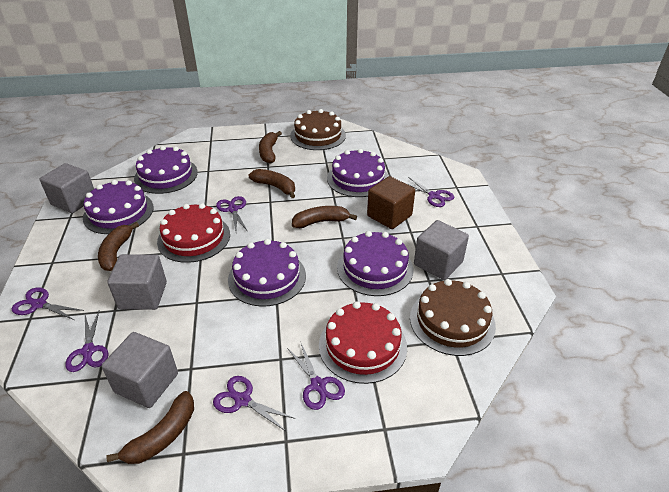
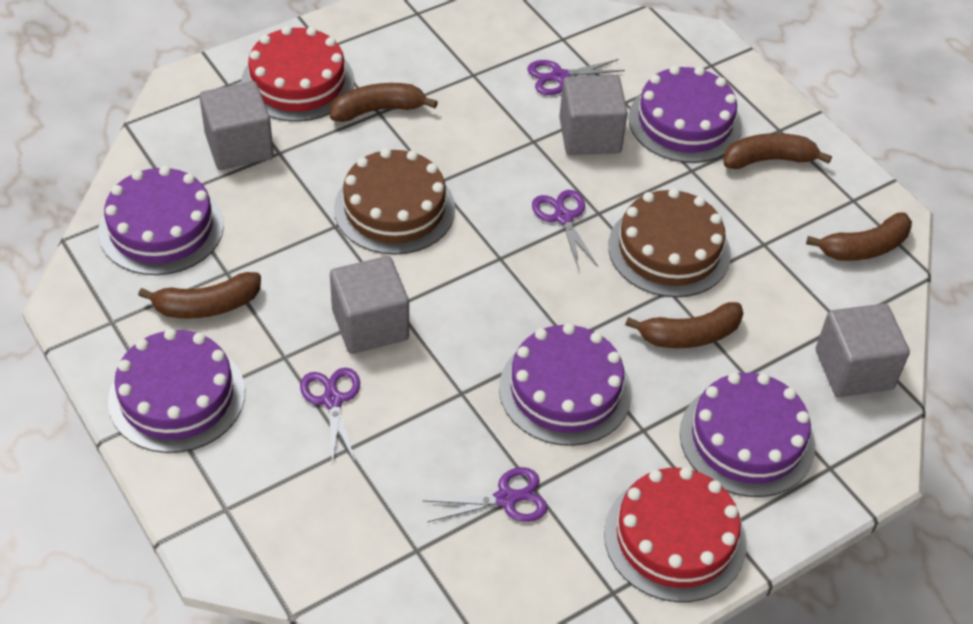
brown cube: [367,176,415,229] = 1 -> none = 0
purple scissors: [12,287,84,320] [65,311,109,372] [213,376,296,431] [216,196,247,231] [287,343,345,410] [403,177,454,207] = 6 -> [300,368,360,466] [423,467,548,522] [527,59,625,95] [532,190,598,270] = 4

